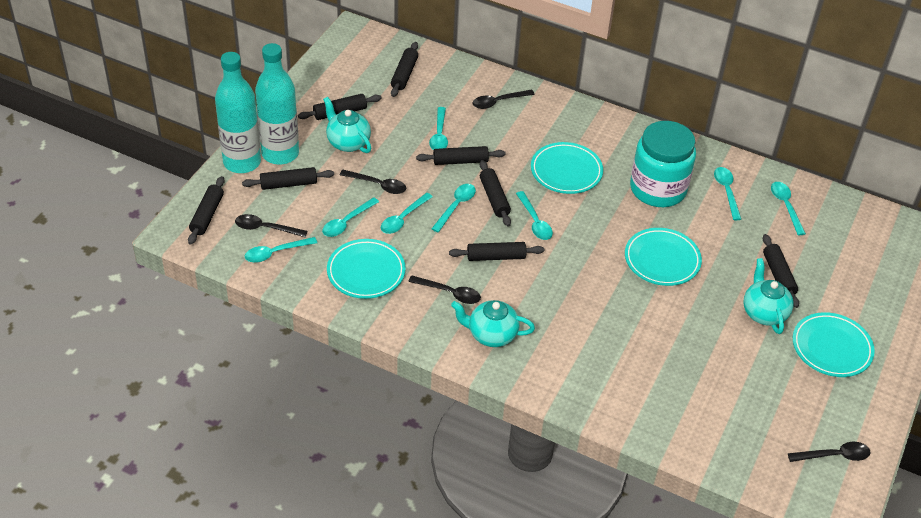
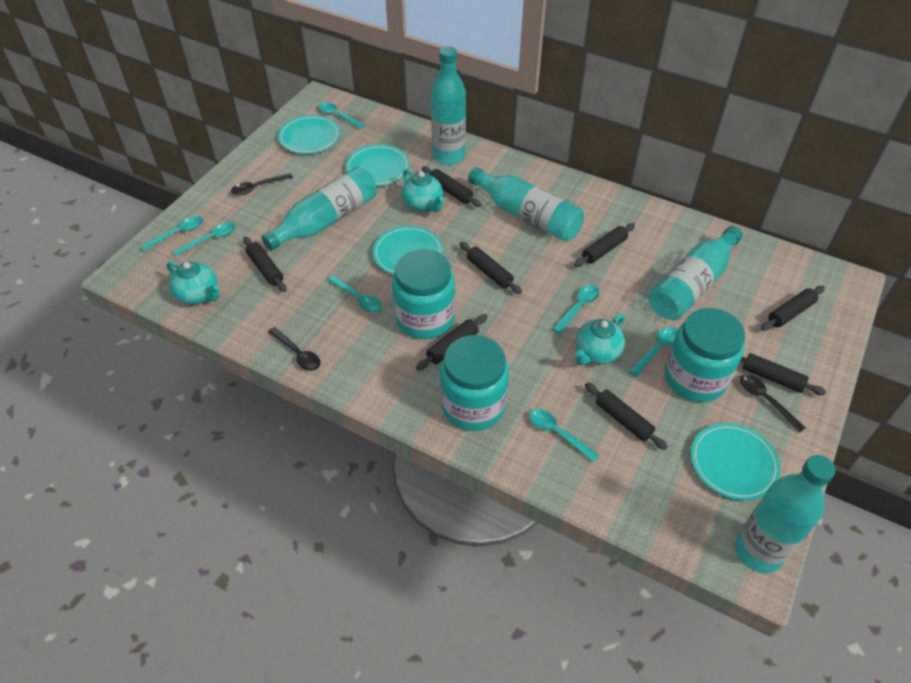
black spoon: [235,214,308,237] [340,170,406,194] [408,275,481,304] [472,90,535,109] [788,442,870,462] = 5 -> [231,173,293,195] [268,327,320,371] [740,374,806,433] = 3
turquoise bottle: [215,52,261,173] [255,43,299,165] = 2 -> [262,167,377,251] [431,46,466,165] [468,167,584,242] [649,226,743,320] [735,455,835,573] = 5
turquoise jar: [630,121,696,207] = 1 -> [392,249,455,339] [440,335,509,431] [665,308,745,402] = 3
turquoise spoon: [245,237,317,263] [322,197,379,237] [381,193,433,234] [429,107,448,150] [431,184,476,232] [516,191,553,240] [714,167,741,220] [771,182,806,235] = 8 -> [140,216,203,251] [173,222,236,256] [318,102,365,129] [328,276,382,313] [529,409,599,462] [553,285,599,334] [629,327,678,377] = 7

